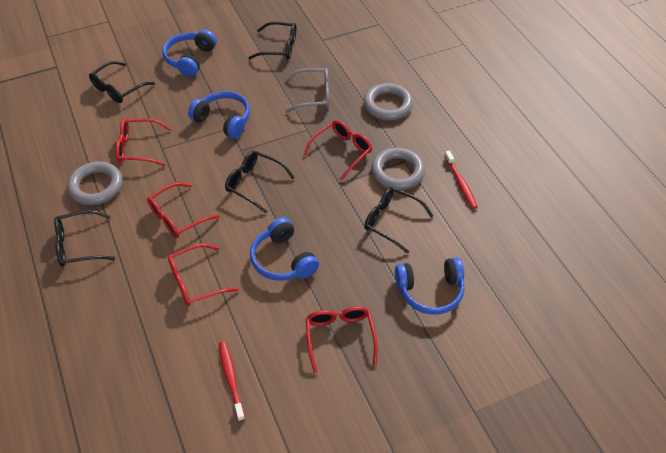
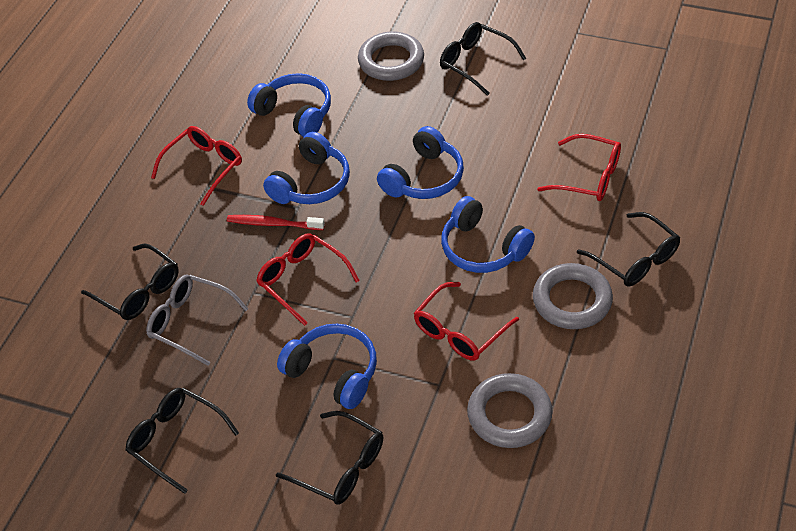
blue headphones: [162,30,217,77] [188,91,250,139] [250,217,319,281] [395,257,465,314] = 4 -> [247,73,331,137] [263,132,350,204] [277,324,377,409] [377,126,464,199] [441,196,535,273] = 5
red glasses: [115,118,172,166] [147,182,220,238] [168,244,239,306] [303,120,372,181] [306,306,378,373] = 5 -> [151,126,242,206] [256,233,360,326] [414,282,519,361] [537,134,621,201] = 4
red toothbrush: [219,342,245,421] [444,151,477,209] = 2 -> [227,215,325,230] = 1

